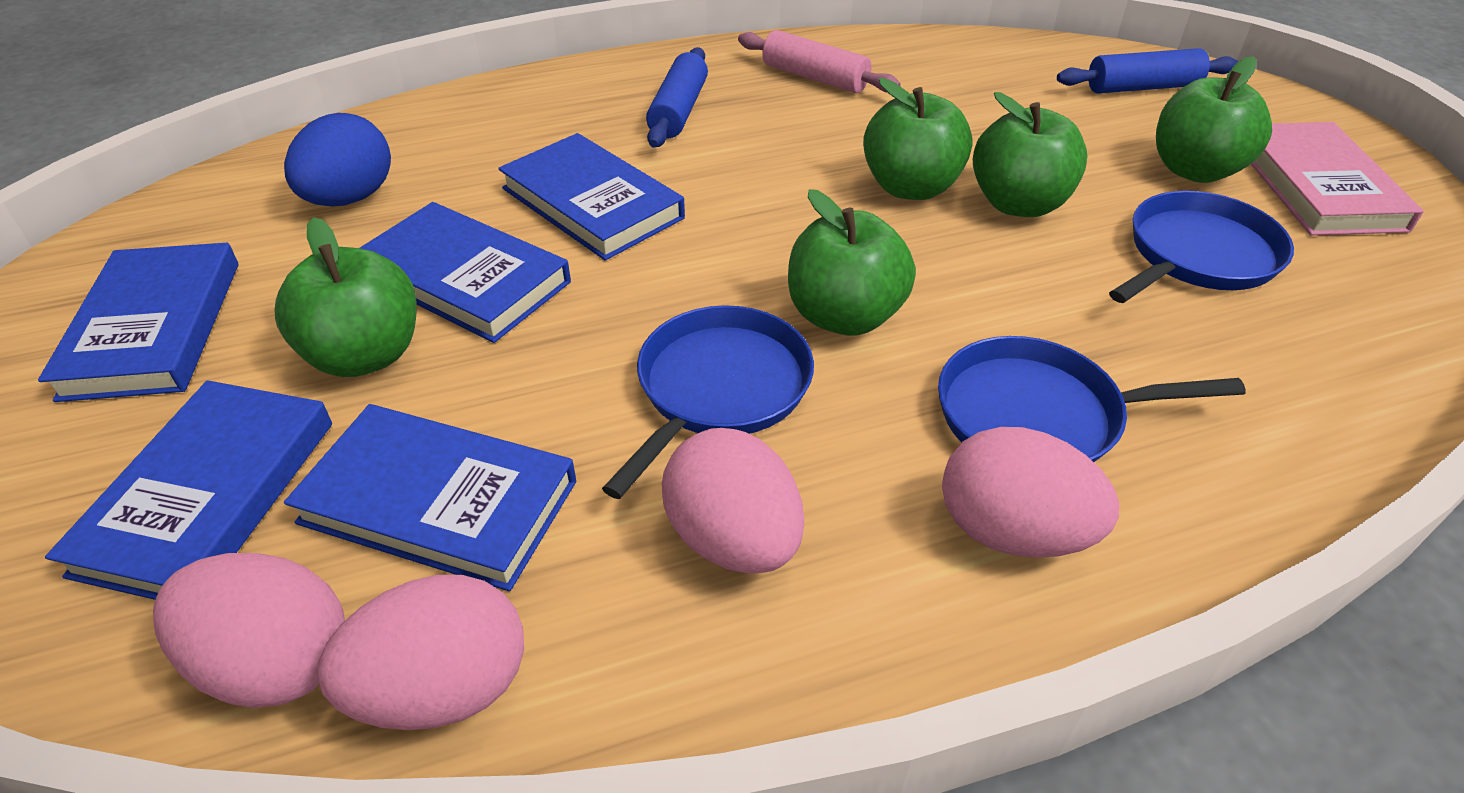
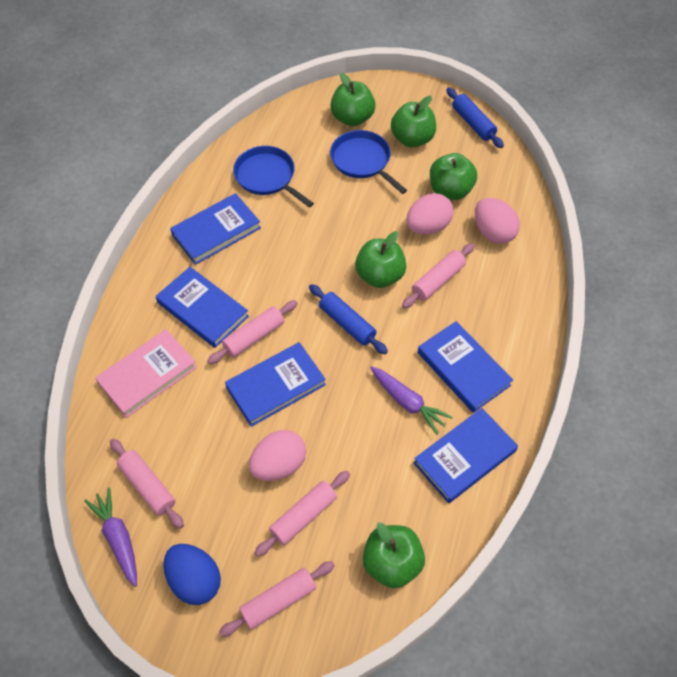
blue pan: [602,305,814,499] [938,336,1246,462] [1109,191,1294,303] = 3 -> [233,146,314,207] [330,130,407,194] = 2
pink egg: [153,553,345,708] [318,575,524,730] [662,428,804,574] [942,427,1119,558] = 4 -> [249,430,306,481] [406,193,453,235] [475,198,520,244] = 3
pink rolling pin: [738,30,901,93] = 1 -> [110,439,184,529] [207,300,298,364] [219,561,335,637] [255,471,350,557] [402,243,475,308] = 5
purple carrot: none = 0 -> [84,488,137,587] [370,366,453,435] = 2

